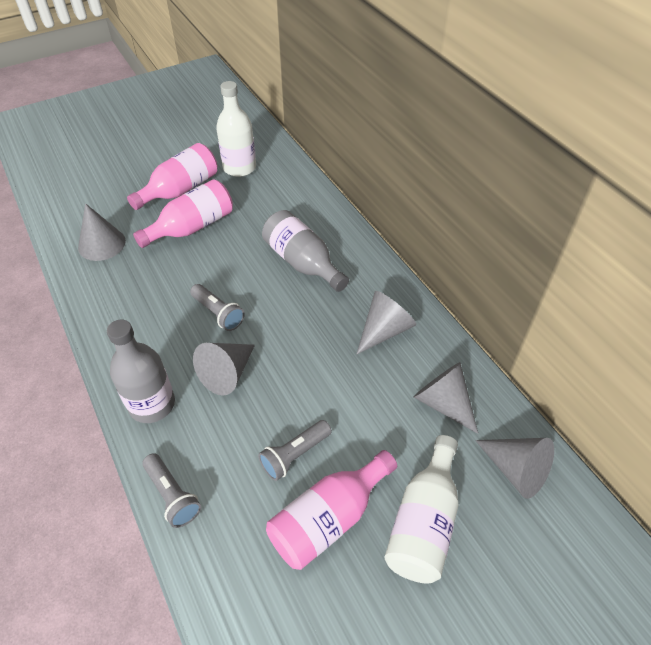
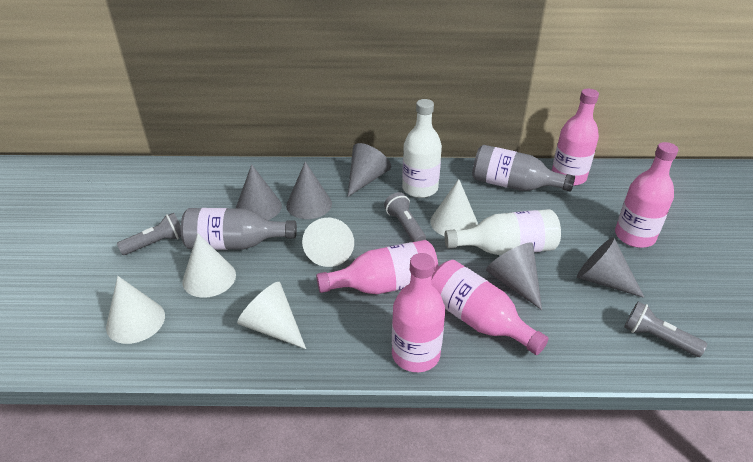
pink bottle: [127,143,217,210] [133,179,233,248] [266,450,397,570] = 3 -> [316,240,439,294] [392,253,445,372] [432,260,548,355] [552,89,599,186] [615,142,678,248] = 5
white cone: none = 0 -> [106,276,165,344] [182,233,236,298] [237,282,306,349] [302,218,354,267] [430,179,478,236] = 5

